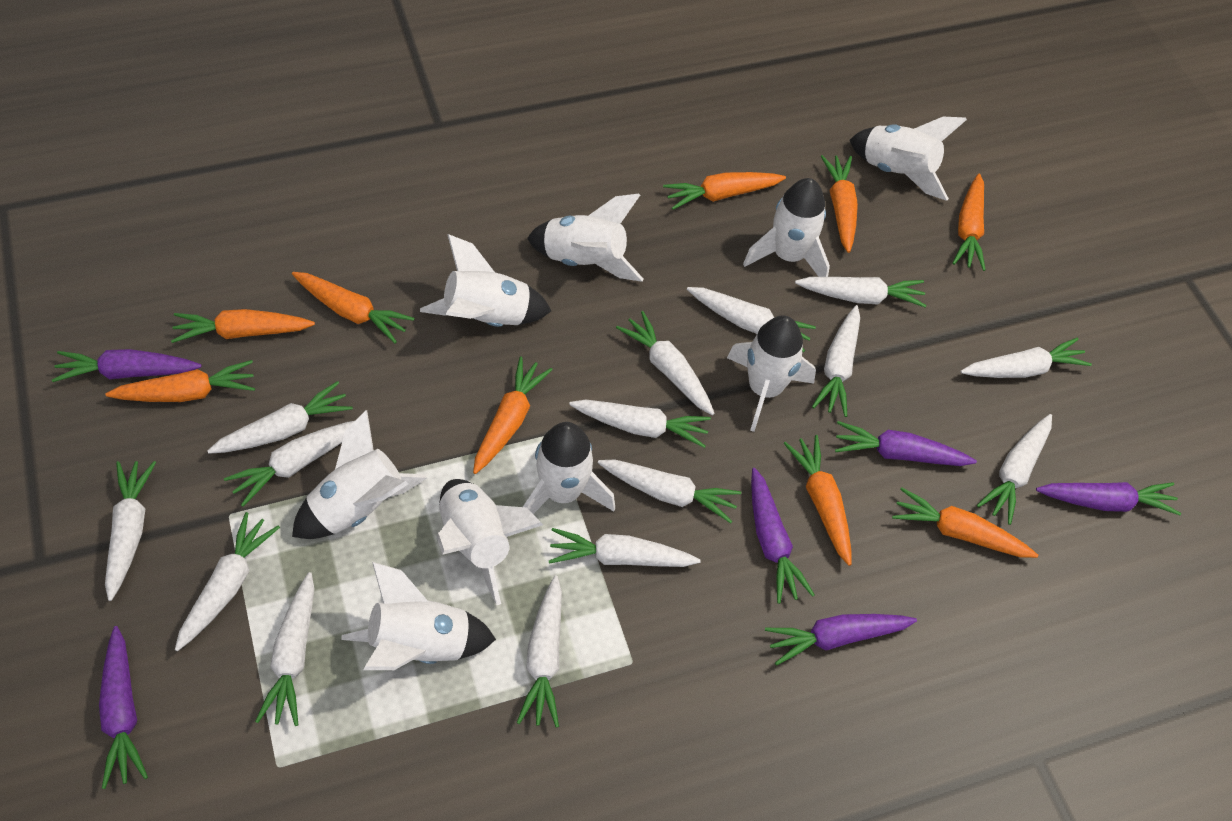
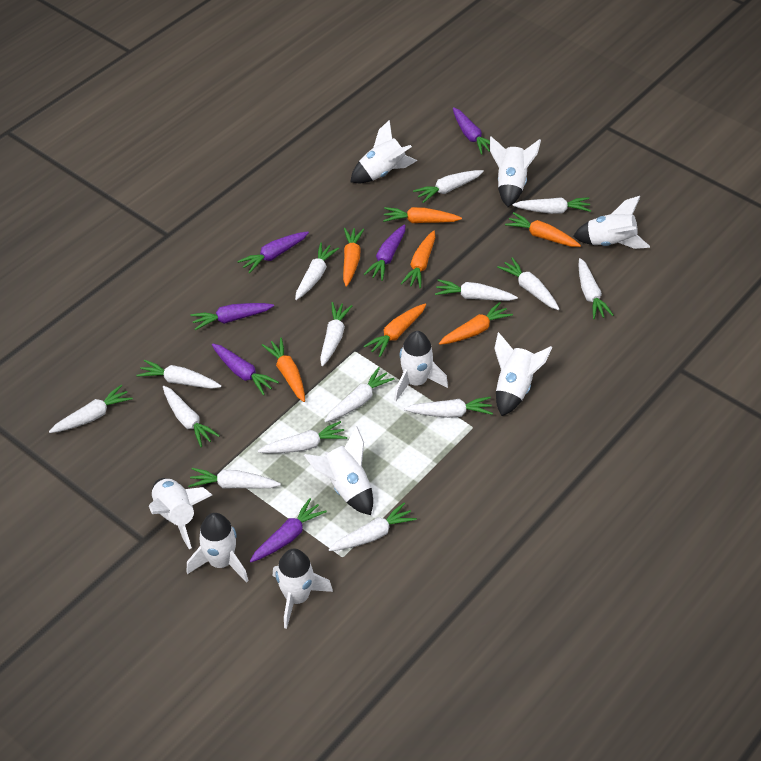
orange carrot: [105,360,255,402] [171,309,315,343] [292,272,414,344] [473,356,553,474] [663,172,786,210] [783,435,852,566] [821,155,858,253] [892,488,1038,558] [952,174,986,271] = 9 -> [262,338,305,402] [343,228,364,287] [364,303,426,357] [383,207,462,223] [401,231,435,288] [439,302,513,345] [505,212,581,247] = 7

